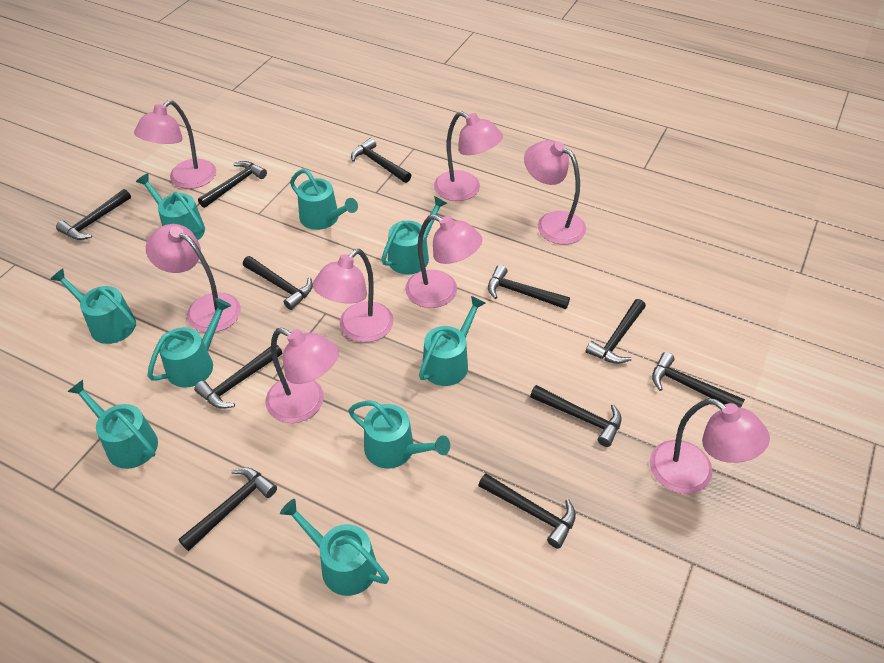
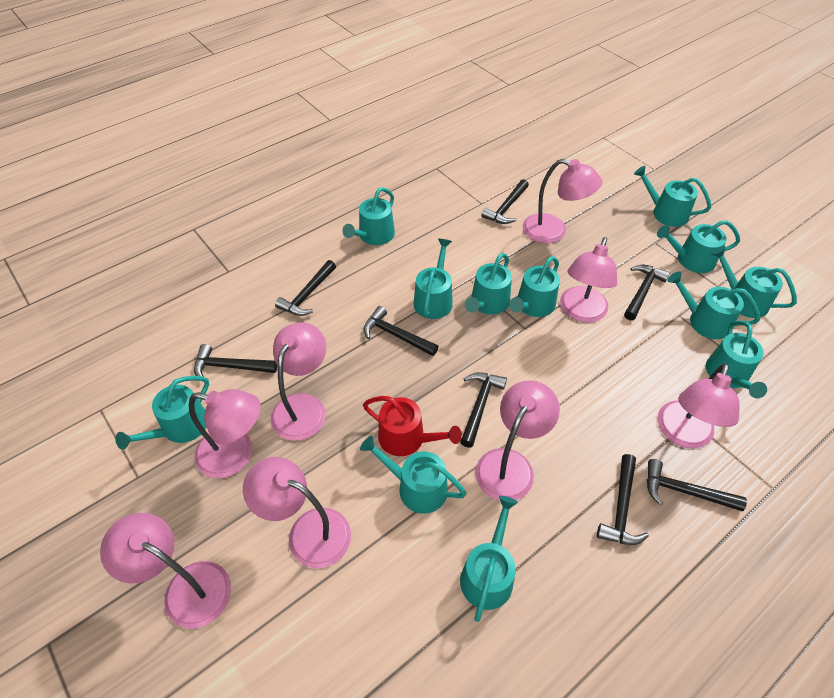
black hammer: [56,189,131,240] [178,468,277,551] [194,345,282,409] [198,161,267,208] [243,256,313,310] [351,138,411,183] [478,473,576,549] [488,265,570,309] [530,385,622,447] [586,299,646,364] [652,352,745,408] = 11 -> [194,344,277,377] [275,260,336,316] [364,306,439,356] [460,372,507,448] [481,179,529,224] [597,454,649,545] [624,265,670,320] [647,459,747,511] = 8
red watering can: none = 0 -> [363,396,462,456] = 1
turquoise watering can: [50,268,136,344] [68,380,158,469] [136,173,205,240] [147,298,231,388] [280,499,389,596] [290,169,358,230] [348,400,450,469] [381,196,447,275] [419,296,486,386] = 9 -> [115,376,209,450] [342,187,395,245] [360,436,467,514] [414,239,453,319] [460,496,518,622] [465,253,512,315] [509,256,560,317] [634,166,711,227] [657,220,740,273] [667,271,760,339] [706,320,767,398] [711,246,797,318] = 12

